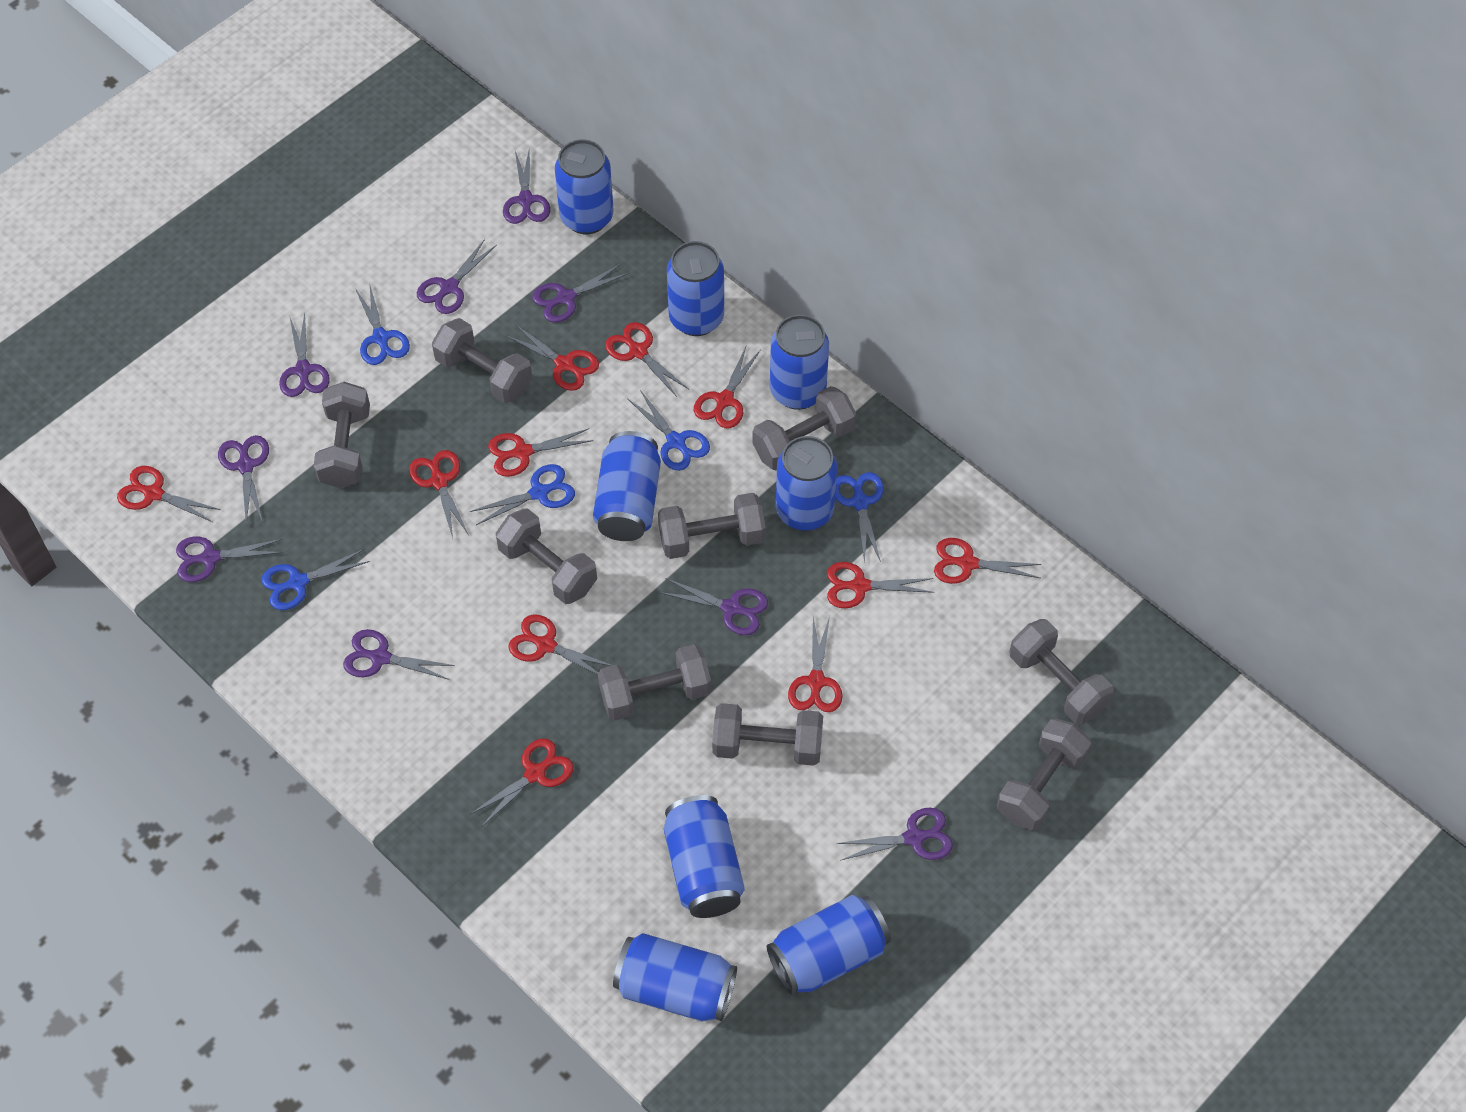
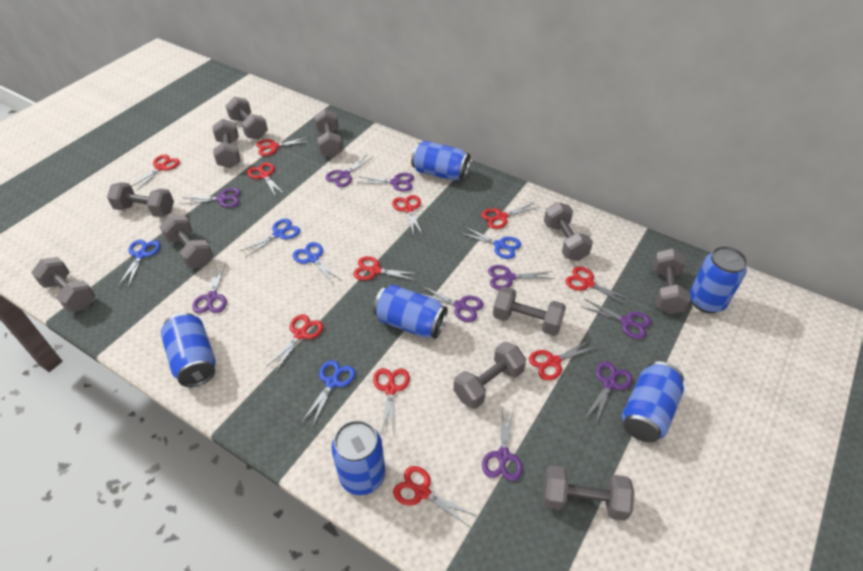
blue can: [555,139,613,234] [593,431,661,541] [613,933,737,1021] [664,795,745,918] [667,241,724,336] [767,895,891,995] [770,315,829,410] [776,436,837,531] = 8 -> [160,313,216,387] [332,420,386,495] [373,285,448,338] [411,141,470,181] [622,361,684,443] [690,246,748,313] = 6
grey dumbbell: [314,382,370,488] [432,318,532,403] [495,508,597,604] [598,644,711,721] [658,493,766,559] [712,703,823,766] [752,386,856,471] [997,718,1091,831] [1010,619,1114,724] = 9 -> [31,257,95,313] [107,182,174,217] [160,215,213,268] [212,119,241,168] [226,97,268,139] [314,109,343,157] [454,342,526,409] [493,287,566,336] [543,465,635,521] [544,202,593,261] [653,248,691,314] = 11

